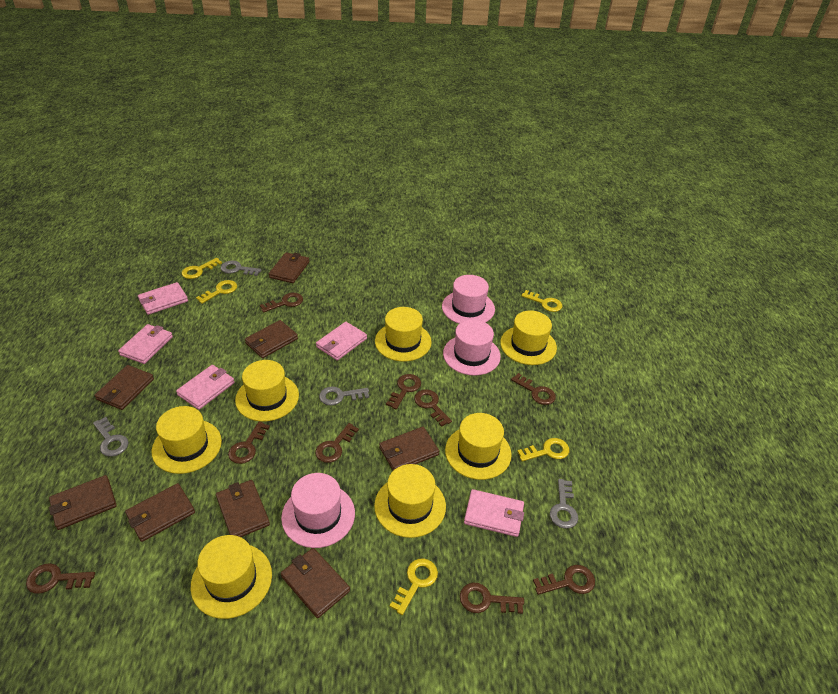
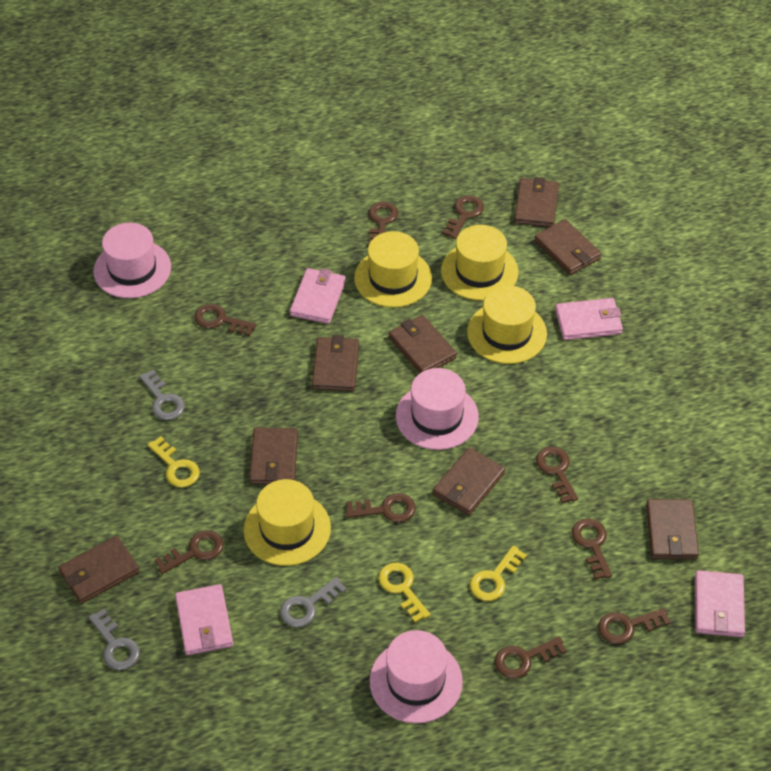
grey key: [93,417,128,457] [221,260,261,276] [319,386,369,406] [550,479,578,529] = 4 -> [88,609,140,670] [139,370,185,420] [280,577,347,627] = 3
pink wallet: [118,324,173,364] [138,282,188,315] [176,365,235,410] [316,322,367,361] [464,489,524,537] = 5 -> [175,584,233,655] [290,268,346,324] [555,298,623,340] [695,570,745,637] = 4
yellow hat: [152,406,222,474] [191,535,272,619] [235,360,299,422] [374,464,446,538] [375,307,432,362] [445,413,512,480] [500,311,557,365] = 7 -> [244,479,331,566] [354,231,432,308] [441,225,518,301] [467,286,547,364] = 4
yellow key: [182,258,222,279] [196,280,237,304] [390,559,438,615] [517,438,569,462] [521,290,562,312] = 5 -> [148,436,200,488] [378,563,430,623] [470,546,527,601] = 3

